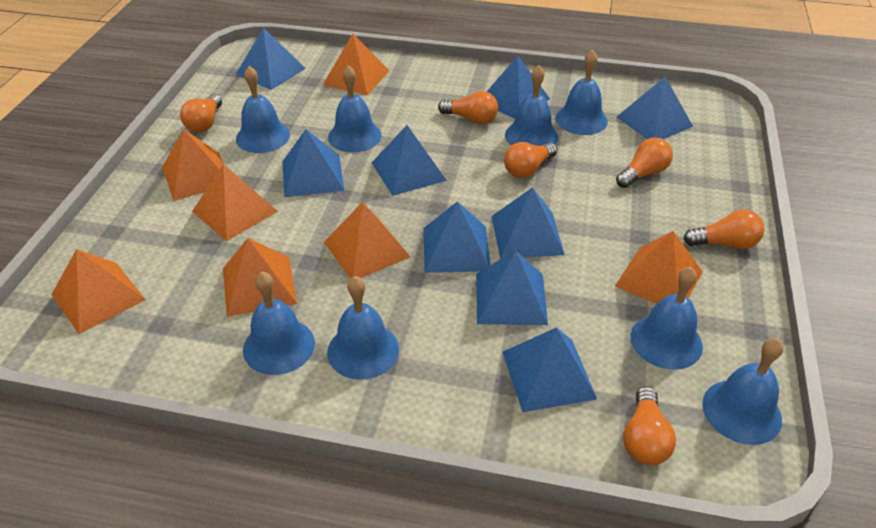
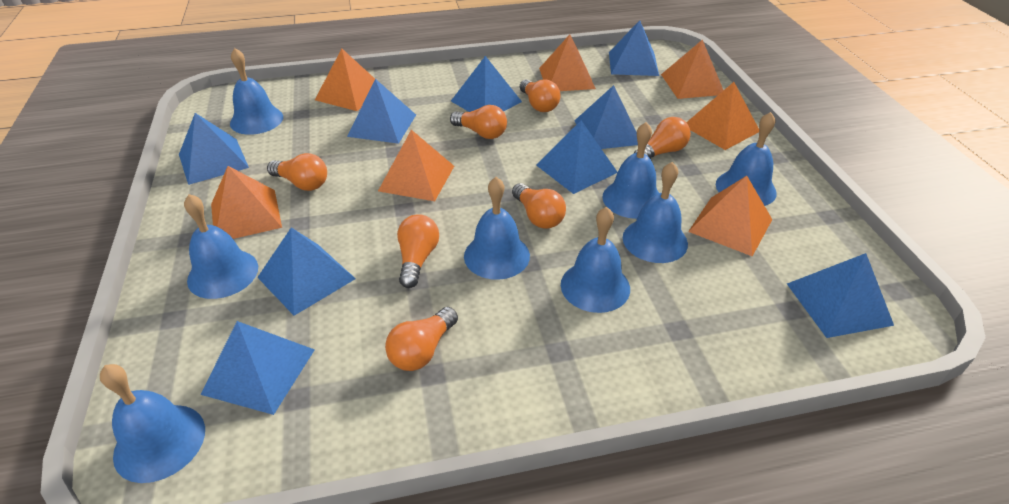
orange light bulb: [180,94,222,132] [438,91,498,124] [504,142,557,178] [616,138,673,188] [623,386,676,465] [684,210,764,249] = 6 -> [267,153,327,191] [385,307,458,371] [397,214,439,288] [450,105,507,139] [512,183,566,229] [520,79,561,112] [633,117,691,159] = 7

